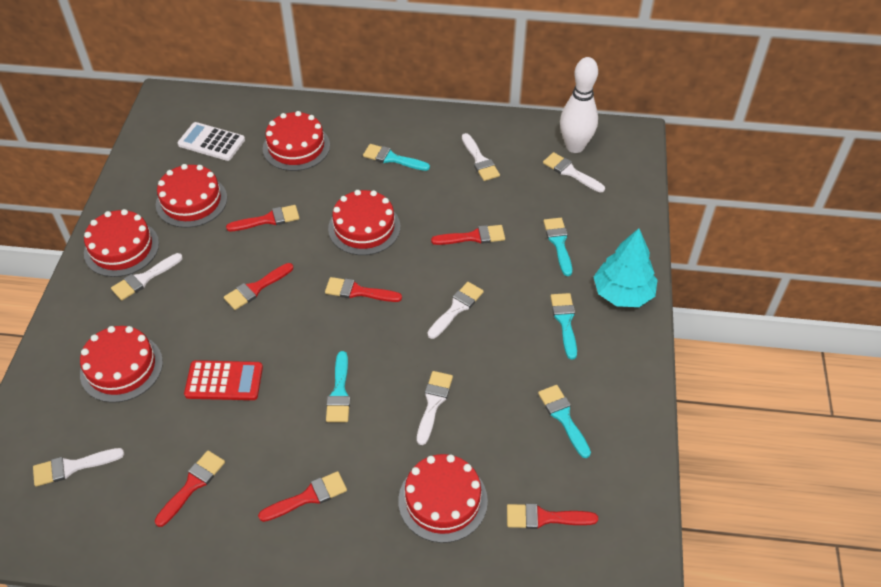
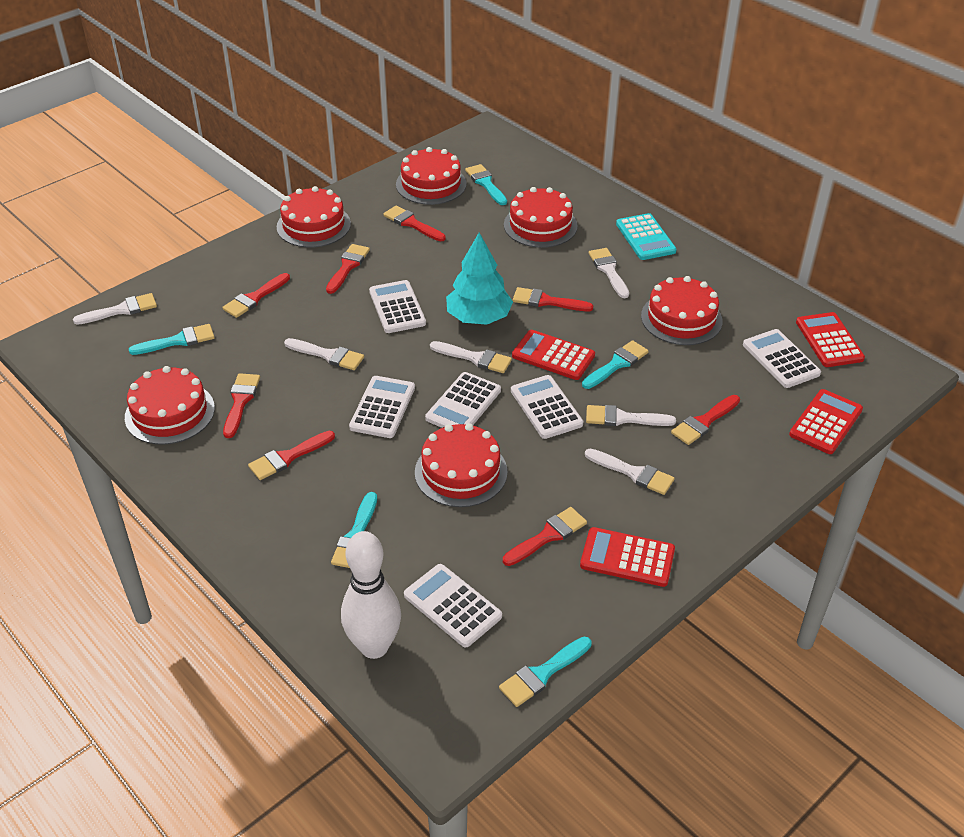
red brush: [155,451,225,527] [224,263,293,310] [226,205,299,231] [258,471,347,522] [325,277,402,302] [431,225,505,245] [507,504,598,529] = 7 -> [222,273,290,318] [223,373,260,438] [248,431,335,480] [326,244,370,294] [383,205,446,241] [503,507,587,566] [513,287,593,311] [671,395,740,445] = 8
red calculator: [184,360,263,400] = 1 -> [512,330,595,380] [580,527,675,587] [789,389,863,454] [796,312,865,367] = 4
turquoise calculator: none = 0 -> [616,213,676,260] = 1
white calculator: [177,122,245,161] = 1 -> [349,376,415,438] [369,280,426,333] [404,564,502,647] [425,372,501,428] [511,375,583,439] [743,329,821,388] = 6

